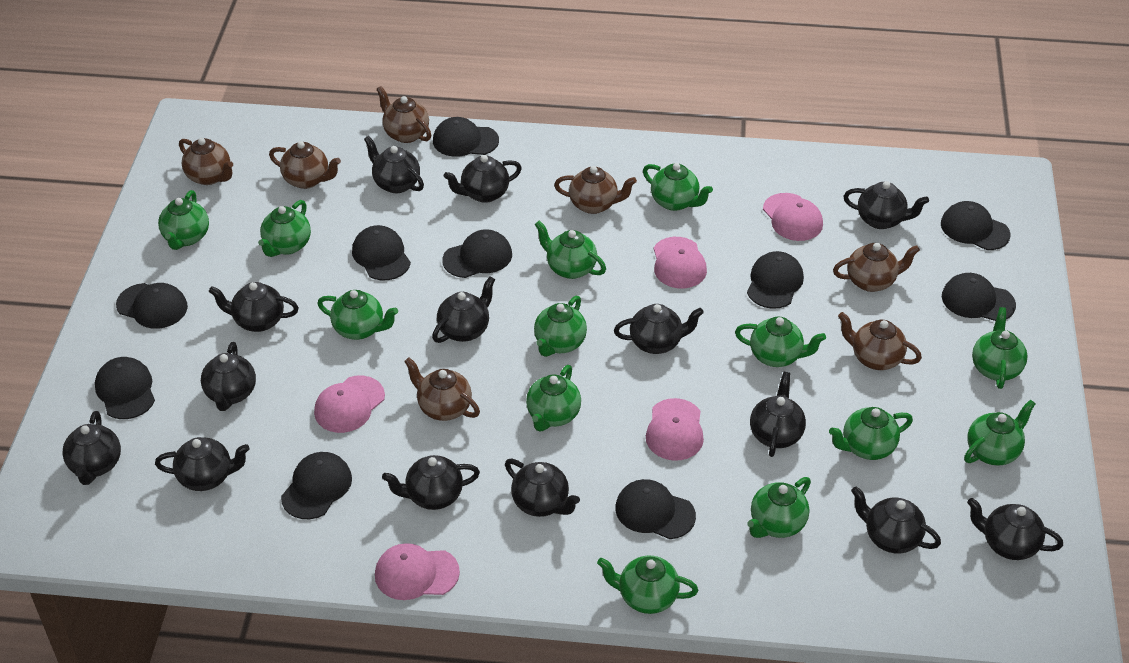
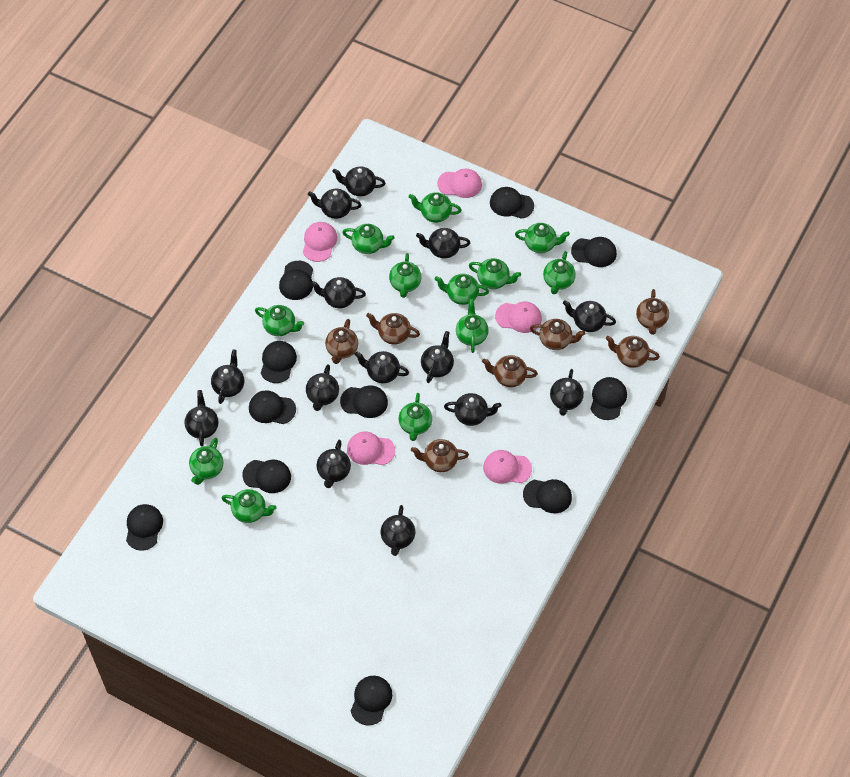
black cap: [95,357,155,419] [116,283,188,329] [281,452,352,519] [352,225,411,280] [433,117,499,157] [442,229,512,278] [615,479,696,539] [747,251,804,309] [941,201,1010,250] [942,273,1016,321] = 10 -> [126,504,163,551] [242,460,291,493] [249,390,296,424] [261,341,297,383] [279,261,313,300] [340,385,388,418] [351,676,392,725] [490,187,534,219] [523,479,572,513] [571,237,617,267] [591,377,627,420] = 11
green teapot: [158,190,209,250] [258,200,311,257] [317,290,398,340] [526,365,581,432] [534,296,587,357] [535,221,606,279] [597,555,698,614] [643,163,713,211] [735,317,826,367] [747,477,811,538] [829,407,913,460] [964,399,1036,466] [972,307,1027,389] = 13 -> [189,438,223,485] [222,489,276,523] [255,305,304,336] [342,224,395,254] [389,253,421,298] [399,393,432,441] [408,192,461,223] [435,274,489,305] [456,299,489,353] [469,258,521,289] [515,223,570,253] [543,251,576,294] = 12

